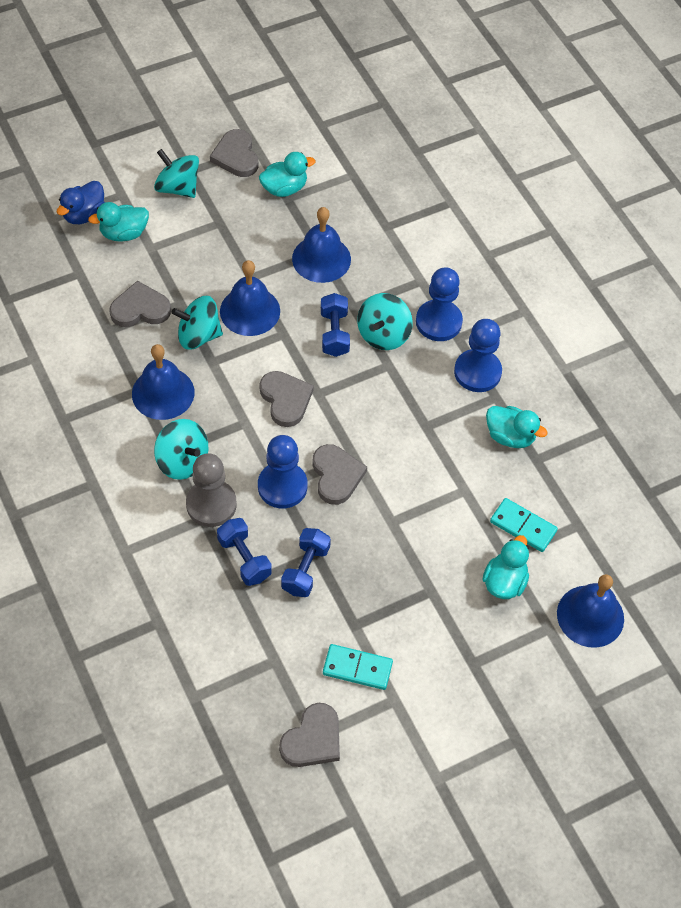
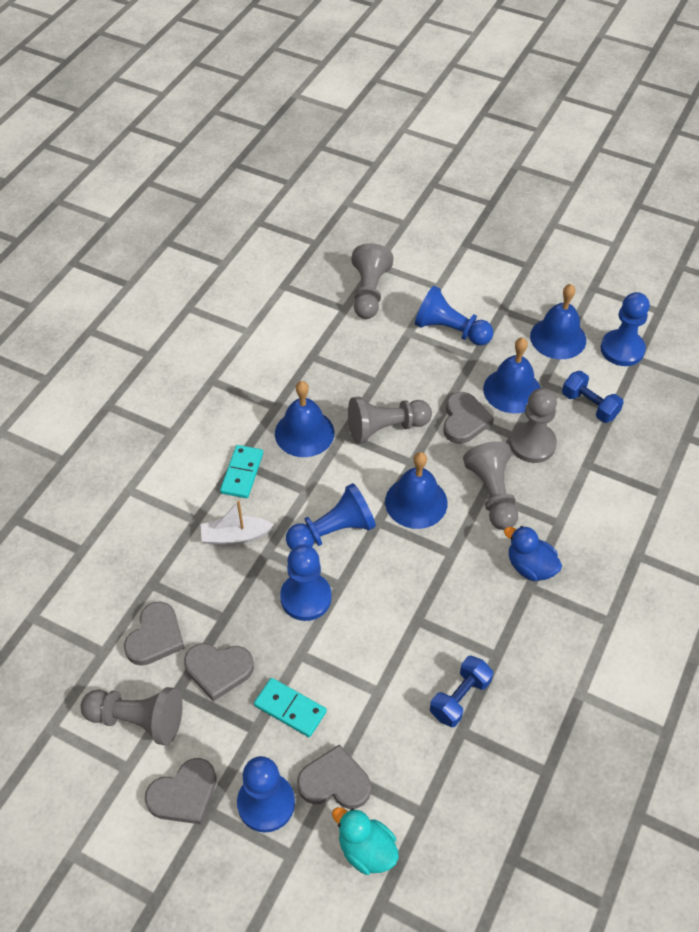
blue dumbbell: [217,518,272,586] [281,528,331,597] [321,293,350,357] = 3 -> [430,656,493,727] [562,371,624,423] = 2
blue pawn: [258,435,308,509] [416,268,463,341] [454,319,502,392] = 3 -> [237,756,295,833] [280,545,332,621] [286,483,376,550] [415,286,494,346] [601,292,650,366] = 5
grey pawn: [186,453,237,527] = 1 -> [81,687,183,745] [348,397,432,444] [351,243,393,319] [463,441,518,530] [509,388,557,463] = 5
turquoise duck: [88,202,149,242] [259,152,315,197] [482,535,529,599] [486,406,548,448] = 4 -> [332,807,399,875] = 1
turquoise spinning top: [154,149,199,198] [154,419,208,480] [172,296,223,350] [357,293,413,350] = 4 -> none = 0
white boat: none = 0 -> [201,500,274,545] = 1

